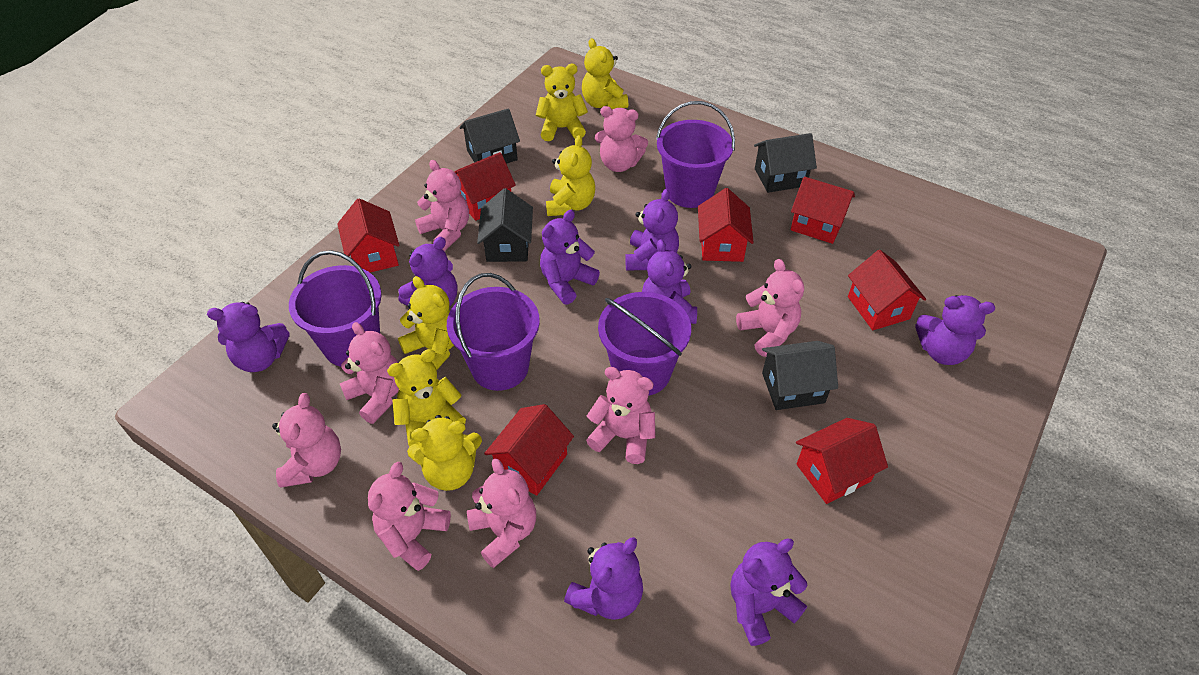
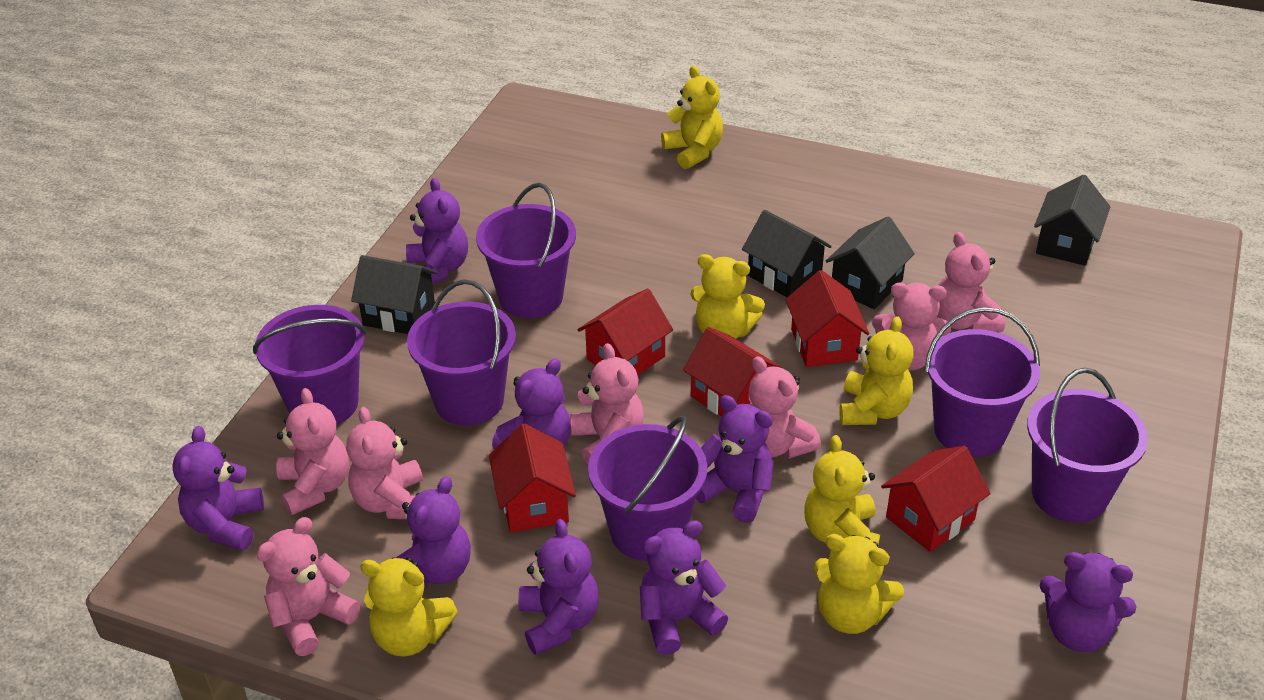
pink teddy bear: [272,393,341,488] [340,322,399,424] [368,462,451,571] [415,160,469,251] [467,458,536,568] [586,367,656,464] [595,106,648,172] [736,259,804,357] = 8 -> [257,517,360,656] [277,388,349,515] [346,407,423,519] [570,343,644,465] [749,356,821,459] [872,283,951,371] [938,232,1005,332] = 7
purple bucket: [289,250,382,367] [447,273,540,391] [598,292,691,396] [656,101,735,208] = 4 -> [253,305,367,425] [407,279,516,425] [476,183,576,318] [588,416,707,561] [925,307,1040,457] [1027,368,1148,523] = 6
red house: [337,198,399,272] [455,152,516,221] [484,404,574,496] [698,188,754,262] [791,177,855,244] [796,418,888,504] [848,250,926,330] = 7 -> [489,423,576,532] [578,289,673,375] [683,327,782,417] [786,270,870,367] [881,446,991,552] = 5

